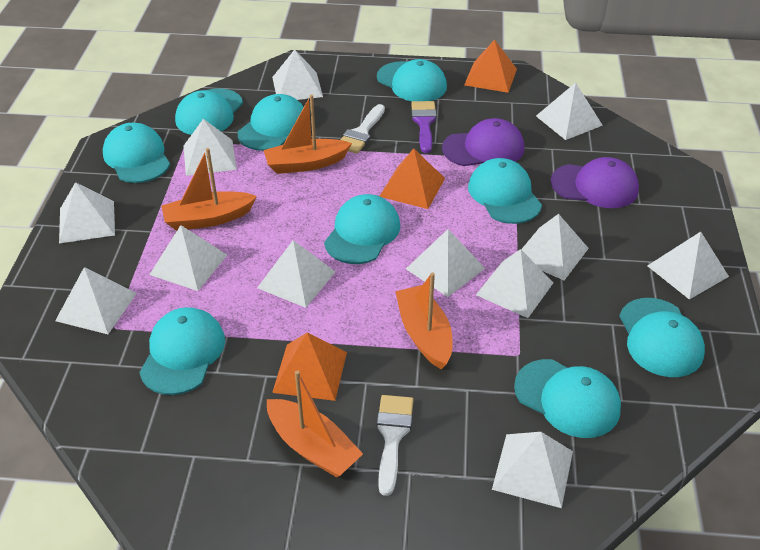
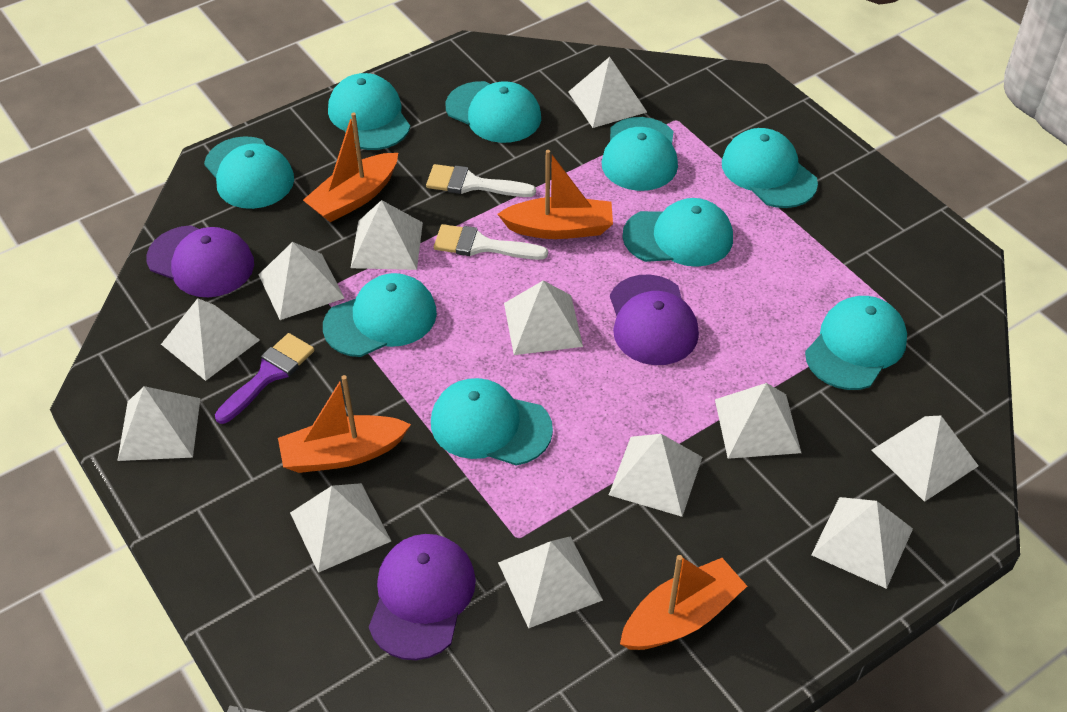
orange pyramid: [272,333,347,401] [380,148,445,209] [464,40,517,93] = 3 -> none = 0
purple cap: [442,118,524,166] [551,157,639,208] = 2 -> [146,225,254,297] [369,534,476,660] [610,275,699,365] = 3

